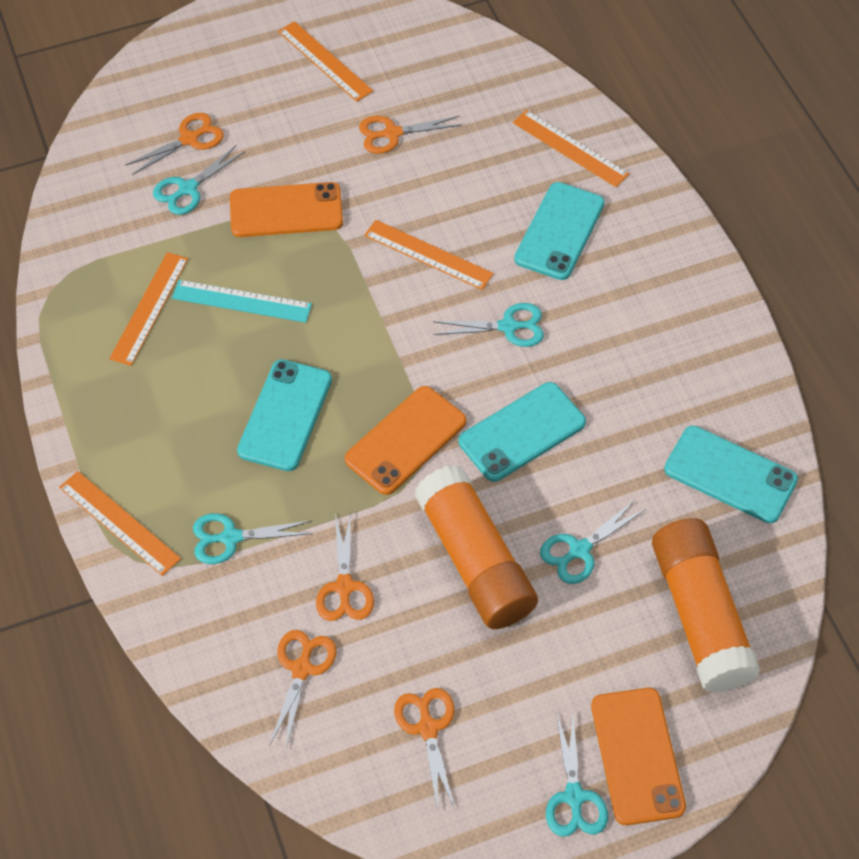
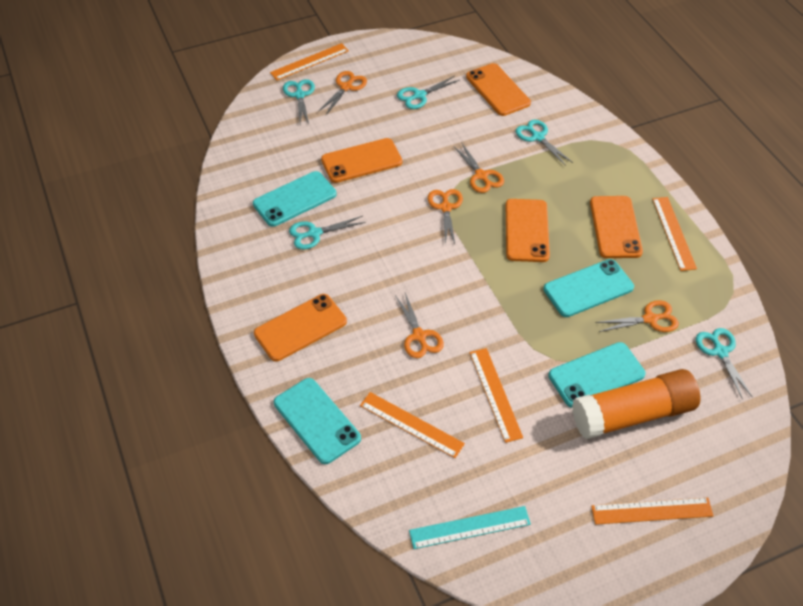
orange glue stick: [414,465,538,629] [652,518,761,693] = 2 -> [572,369,701,439] = 1
orange phone: [230,182,343,237] [345,386,466,495] [591,688,686,825] = 3 -> [254,294,347,362] [321,138,402,183] [466,63,531,116] [505,199,550,262] [590,196,643,258] = 5

